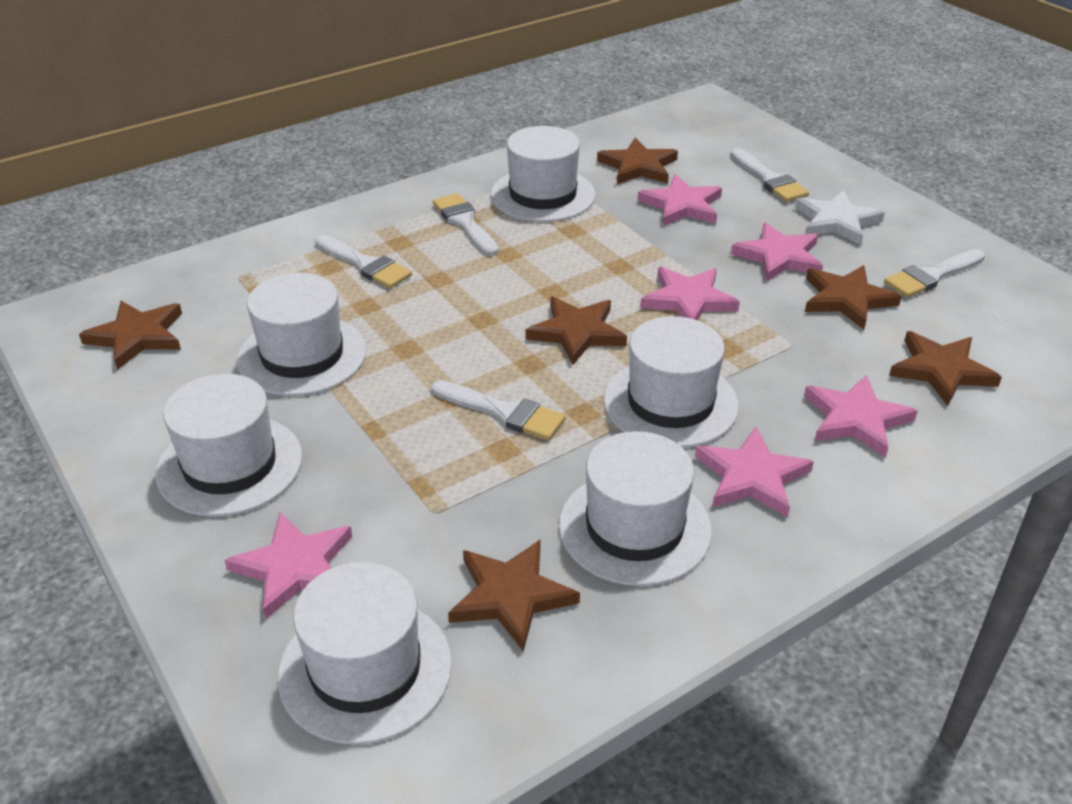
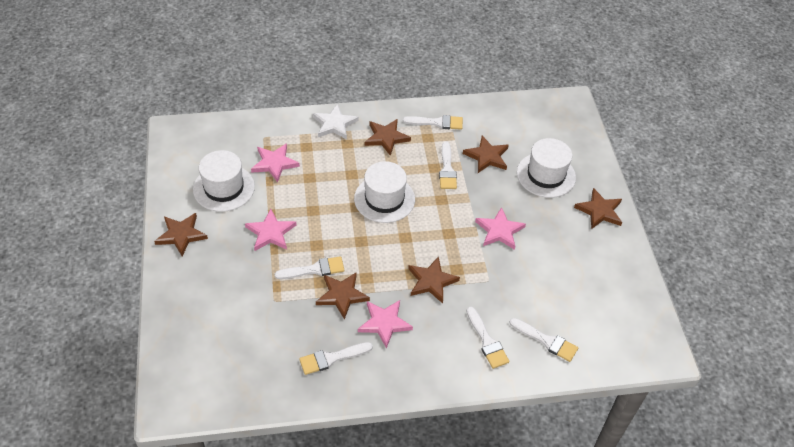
pink star: [225,512,352,619] [637,174,722,226] [641,267,740,320] [695,427,814,518] [731,223,823,282] [804,375,918,458] = 6 -> [245,209,297,251] [251,143,300,182] [358,300,413,348] [475,207,526,250] = 4
white brush: [315,235,412,288] [431,380,565,440] [433,193,498,256] [731,148,809,202] [884,249,985,298] = 5 -> [275,256,345,279] [299,342,373,375] [403,115,463,130] [439,141,457,189] [466,306,509,369] [509,318,578,362] = 6
white hat: [155,374,302,517] [237,273,366,396] [278,562,452,745] [491,126,595,222] [559,431,712,586] [604,316,739,448] = 6 -> [193,150,255,212] [354,161,415,223] [517,138,576,198] = 3

